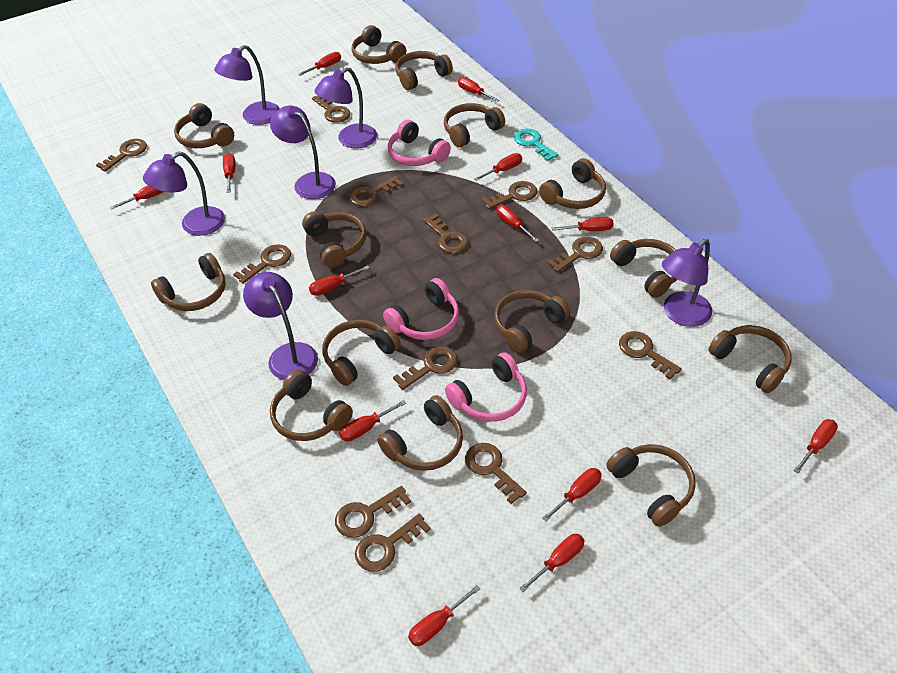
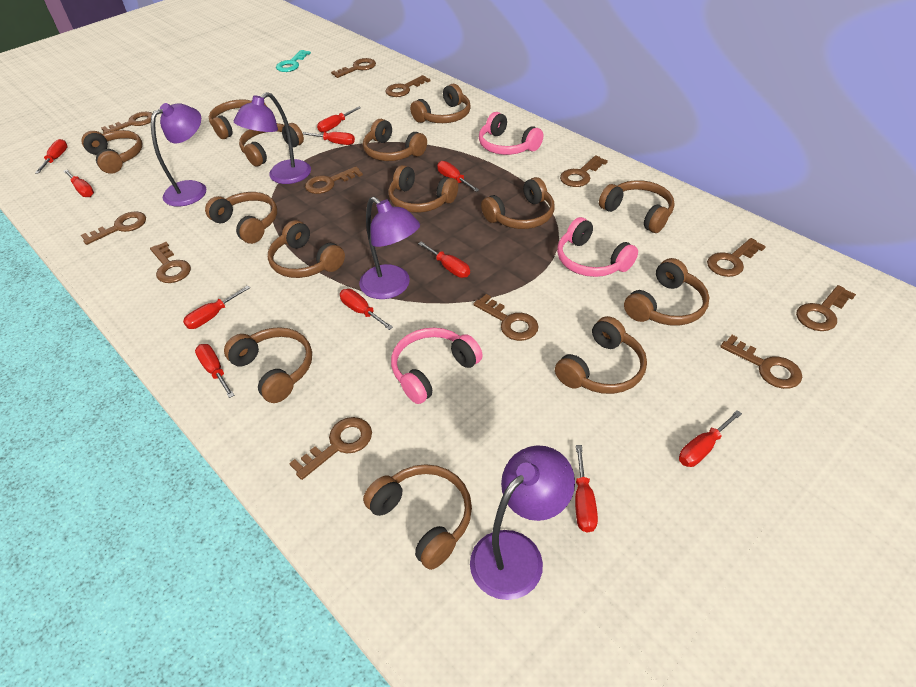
purple lamp: [143,151,225,236] [214,45,280,125] [243,272,318,380] [270,106,336,199] [314,67,377,149] [662,239,712,327] = 6 -> [151,103,206,207] [234,92,311,184] [359,197,420,299] [470,445,575,600] = 4
red screwdriver: [110,185,164,210] [223,153,235,193] [298,52,341,76] [309,265,369,296] [339,400,406,441] [408,585,480,646] [458,77,499,102] [474,153,522,181] [497,205,539,242] [520,534,585,592] [542,468,602,522] [552,217,614,231] [794,419,838,474] = 13 -> [35,139,68,174] [63,170,94,197] [183,285,250,329] [195,344,234,398] [303,132,355,145] [317,107,361,133] [340,289,393,330] [418,241,470,278] [437,161,479,192] [575,445,598,533] [679,410,742,467] = 11

